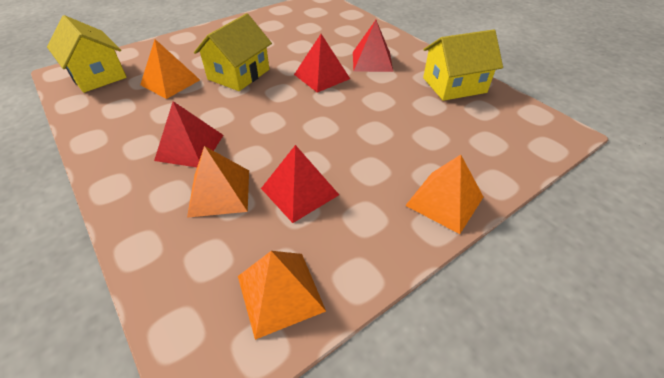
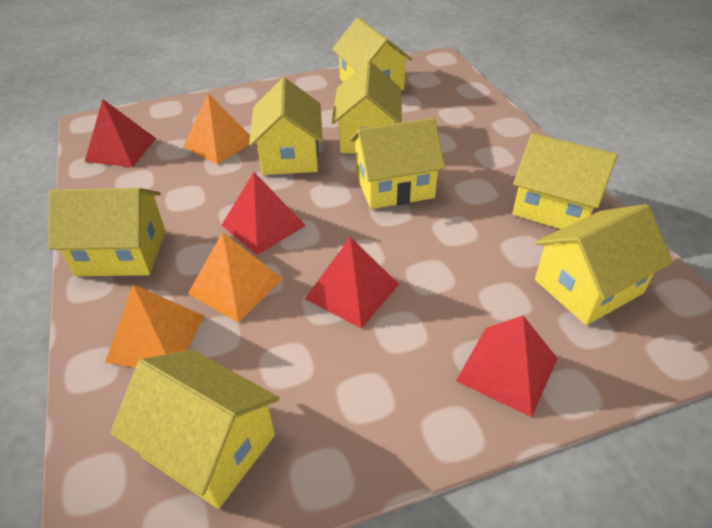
orange pyramid: [140,39,200,99] [187,146,249,218] [238,251,326,340] [405,155,483,234] = 4 -> [105,285,204,368] [183,93,250,165] [188,232,283,323] = 3
yellow house: [47,15,127,93] [194,13,272,91] [423,30,503,101] = 3 -> [48,188,165,276] [110,350,280,509] [249,78,323,175] [332,17,412,90] [332,61,402,153] [350,118,445,209] [512,133,618,229] [535,204,673,325] = 8

